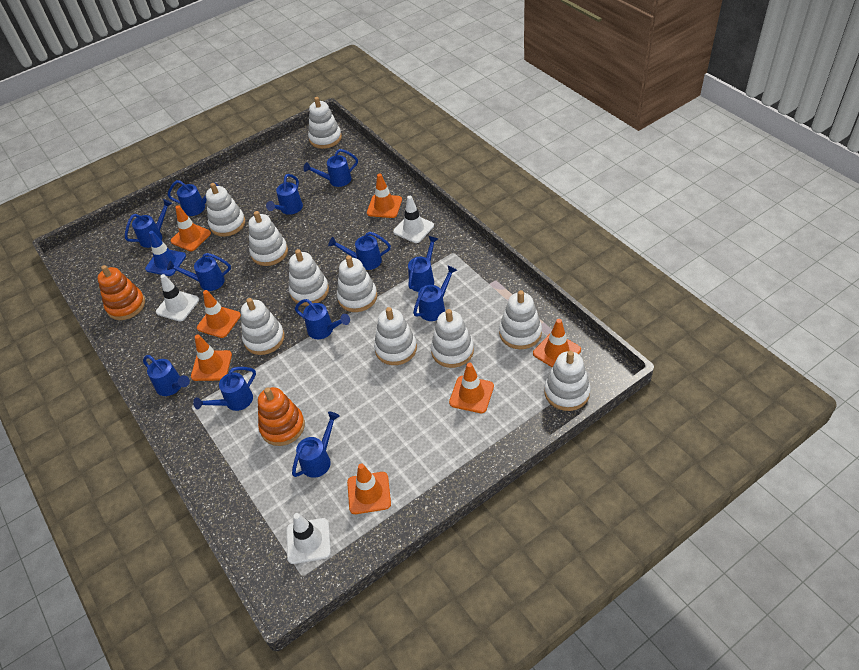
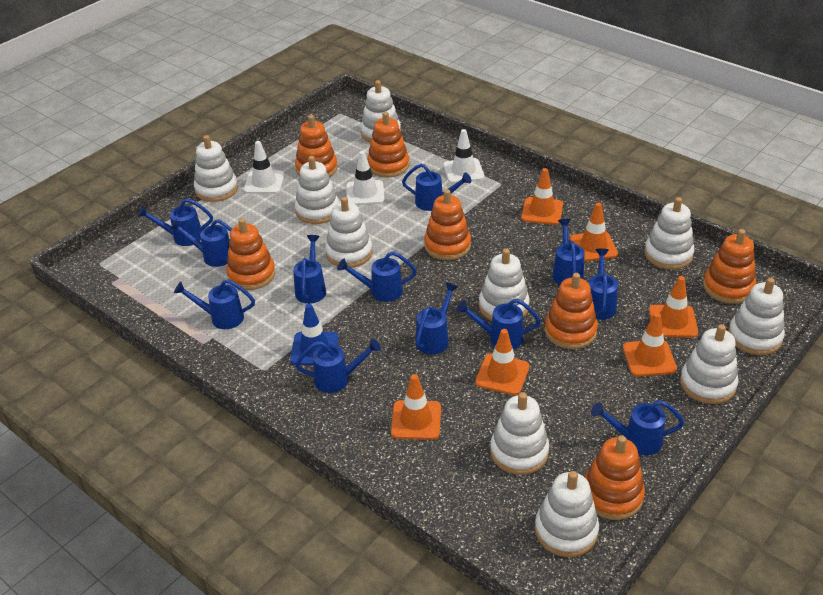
orange stacking toy: [97,265,145,320] [258,387,305,446] = 2 -> [226,218,275,290] [295,115,338,177] [367,112,409,177] [424,189,471,260] [545,273,598,349] [585,435,645,520] [703,229,756,304] = 7
orange traffic cone: [171,205,211,251] [191,335,232,381] [197,290,241,338] [347,464,391,514] [367,173,402,218] [449,363,494,413] [533,319,581,367] = 7 -> [391,374,441,440] [475,329,530,395] [521,168,563,225] [570,203,618,261] [623,312,677,377] [649,276,698,338] = 6

